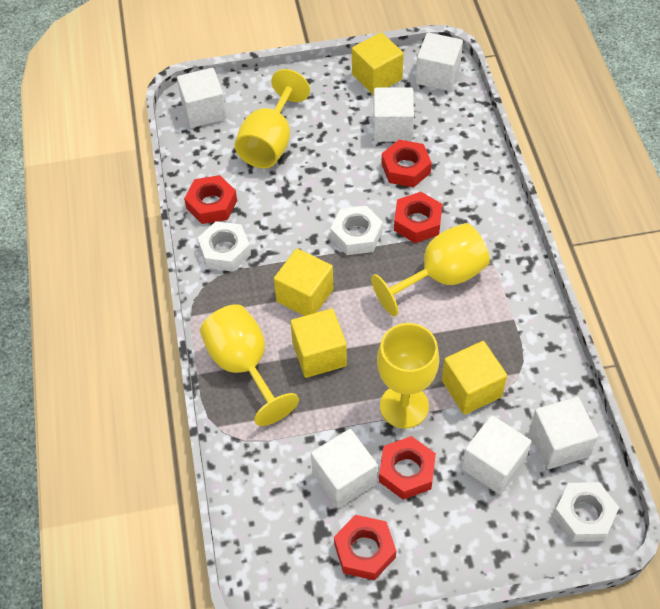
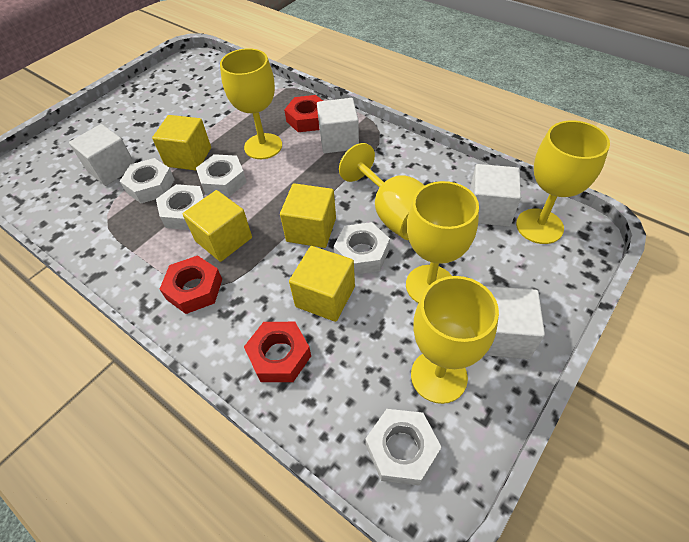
red nut: [184,175,237,224] [334,515,396,580] [379,436,436,500] [381,140,432,187] [394,192,442,243] = 5 -> [160,255,222,314] [244,322,311,382] [284,95,323,132] = 3
white cube: [177,68,227,128] [311,429,377,508] [373,87,414,142] [415,32,463,91] [462,415,532,494] [529,397,598,469] = 6 -> [69,124,134,186] [317,98,359,153] [470,164,521,227] [485,286,545,359] = 4
white nut: [198,221,251,272] [330,206,383,255] [553,482,619,542] = 3 -> [120,158,175,203] [156,184,205,230] [196,154,247,197] [334,222,390,275] [365,409,442,486] = 5
yellow goblet: [200,304,299,426] [235,69,310,168] [371,223,490,316] [377,323,439,429] = 4 -> [220,48,282,159] [339,143,425,240] [406,181,479,303] [411,276,499,404] [516,120,610,244] = 5

